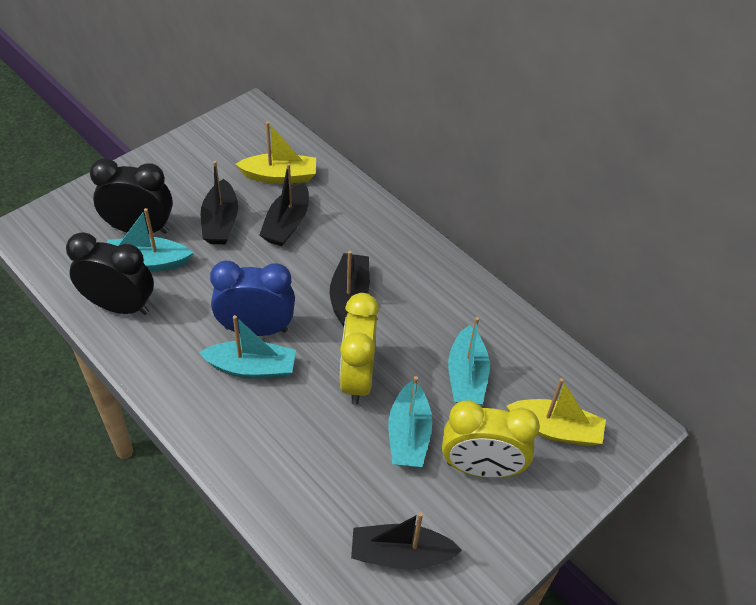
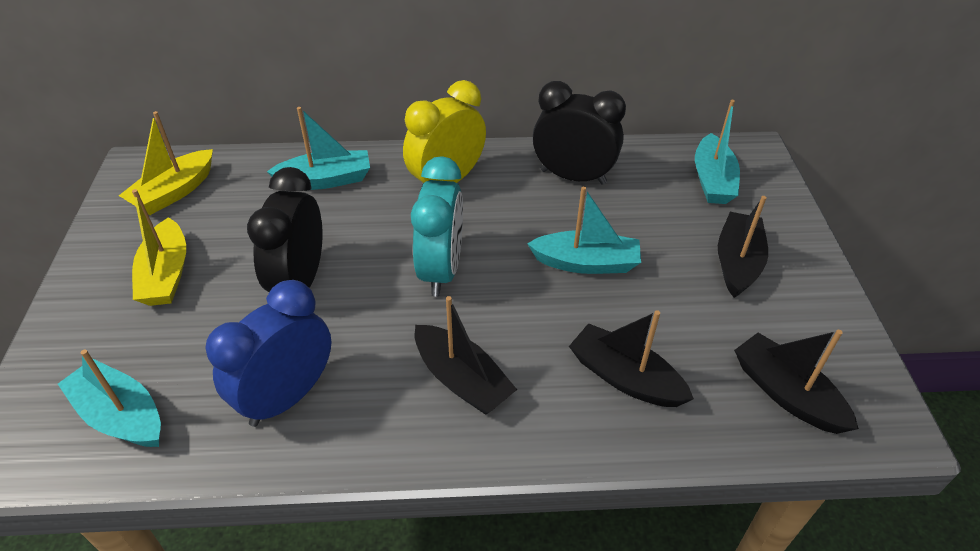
turquoise clock: none = 0 -> [411,156,463,297] = 1
yellow clock: [339,293,379,405] [442,401,540,478] = 2 -> [403,80,486,188] = 1

